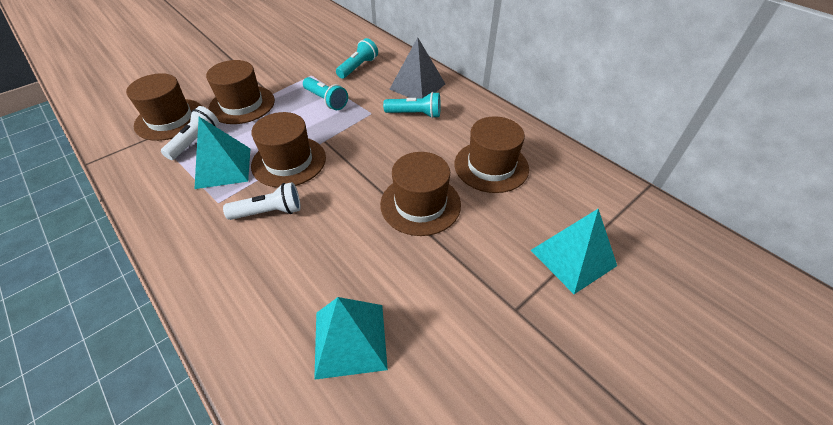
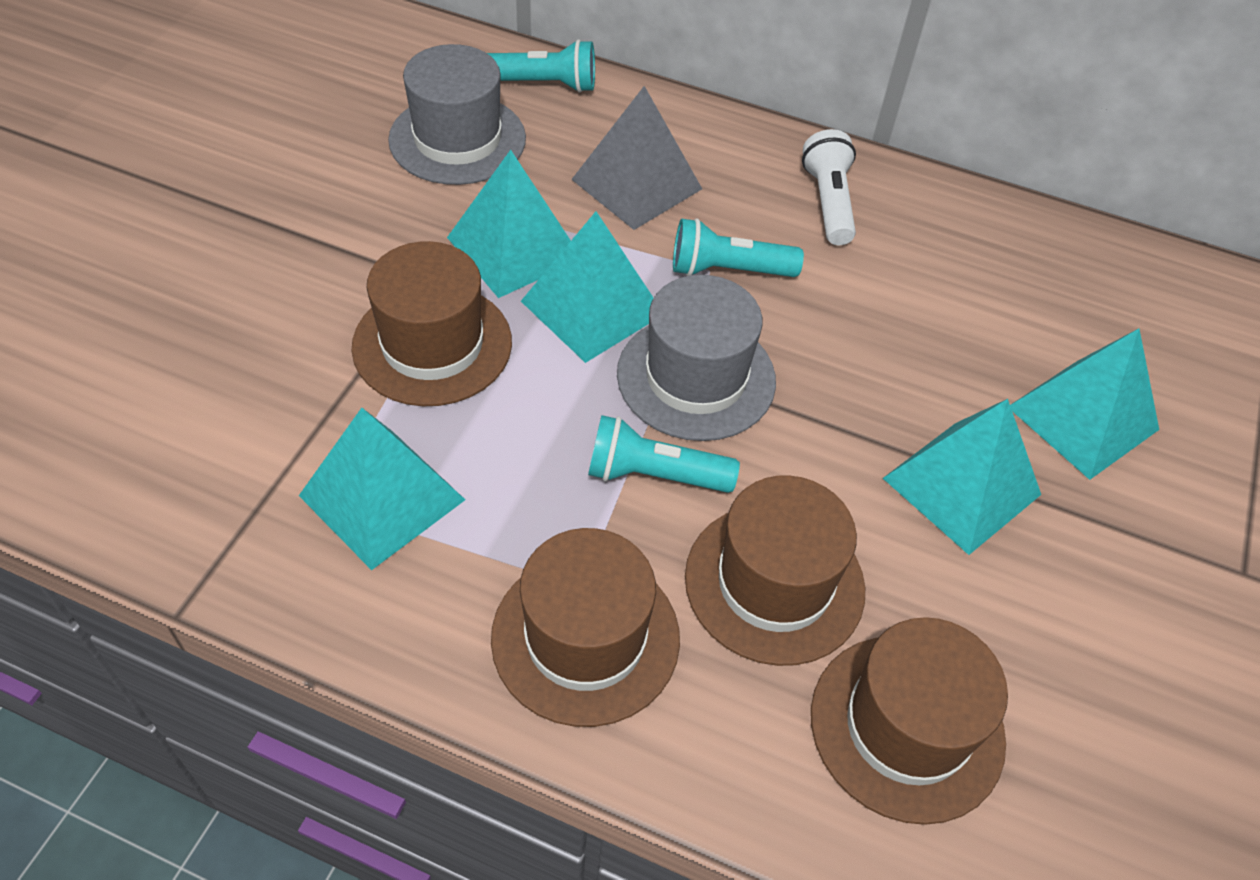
brown hat: [126,73,202,141] [206,60,275,124] [251,112,326,187] [380,152,461,236] [454,116,529,193] = 5 -> [352,241,512,406] [491,528,680,727] [685,475,865,666] [811,617,1008,825] = 4
grey hat: none = 0 -> [388,44,526,185] [617,275,776,441] = 2
turquoise pyramid: [194,117,251,189] [314,297,388,380] [531,209,617,294] = 3 -> [299,408,465,570] [447,150,571,298] [521,211,653,363] [883,399,1041,555] [1010,328,1159,480] = 5
white flashlight: [161,106,219,160] [223,182,301,220] = 2 -> [802,129,856,245] = 1

